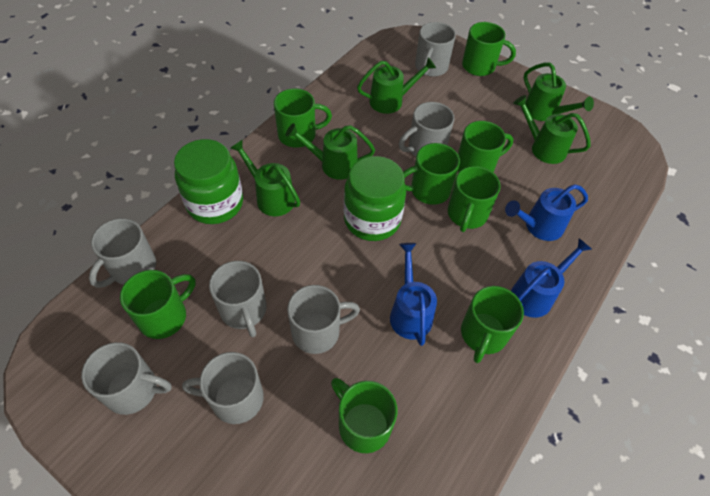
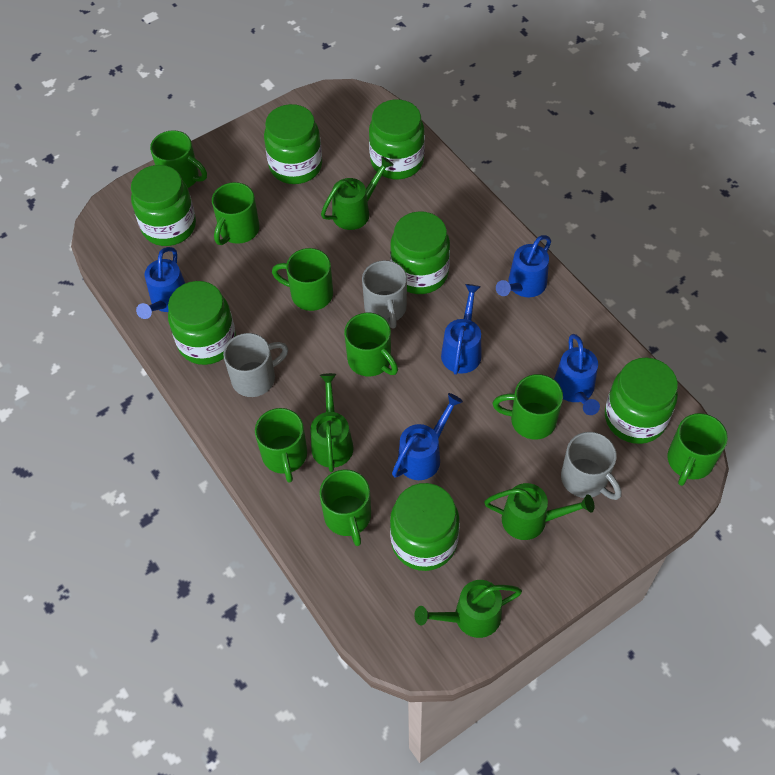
blue watering can: [390,243,437,346] [505,184,588,241] [511,238,592,318] = 3 -> [136,247,185,319] [392,393,463,480] [441,284,481,375] [496,235,551,297] [554,334,600,415] = 5
green jar: [174,139,243,224] [344,156,406,241] = 2 -> [131,165,196,246] [168,281,236,365] [264,104,322,184] [369,99,425,179] [390,211,450,294] [390,483,460,571] [605,358,678,444] = 7
green watering can: [231,140,300,216] [286,123,375,180] [357,57,436,114] [513,95,591,164] [524,63,594,121] = 5 -> [310,373,354,472] [321,156,394,230] [414,580,522,638] [484,483,595,540] = 4
grey mug: [81,342,172,415] [89,218,156,288] [182,352,264,424] [209,261,267,337] [287,285,360,354] [399,102,454,157] [415,22,456,77] = 7 -> [223,333,288,397] [362,260,407,329] [561,432,622,500] = 3

